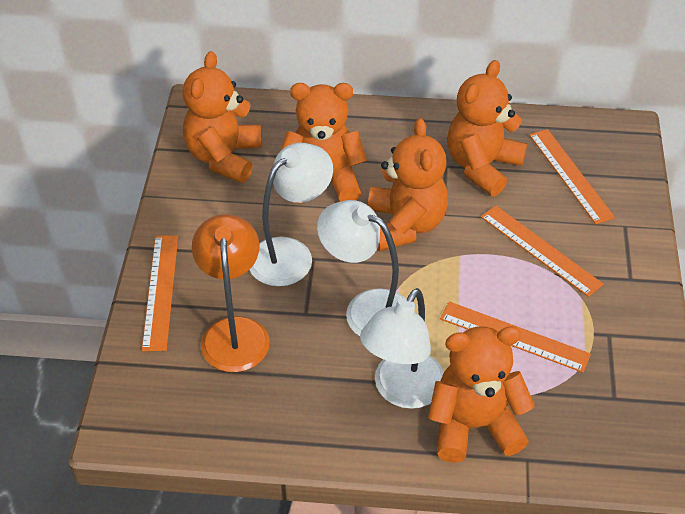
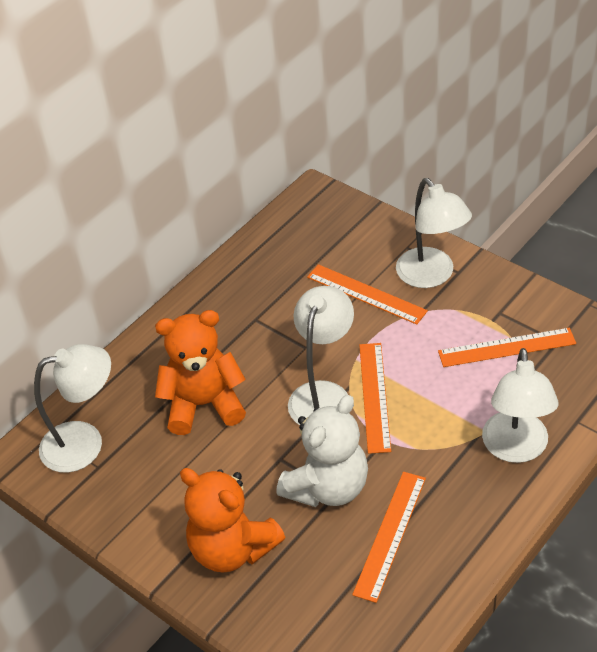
orange lamp: [192,214,270,372] = 1 -> none = 0
orange teddy bear: [183,51,262,183] [281,83,367,204] [368,118,448,251] [428,326,535,463] [447,60,527,196] = 5 -> [155,310,246,435] [180,468,285,573] = 2
white lamp: [250,143,333,287] [317,200,405,336] [360,288,444,409] = 3 -> [34,344,111,473] [288,286,354,425] [396,178,472,288] [482,348,558,463] = 4
white teddy bear: none = 0 -> [276,395,368,507] = 1

